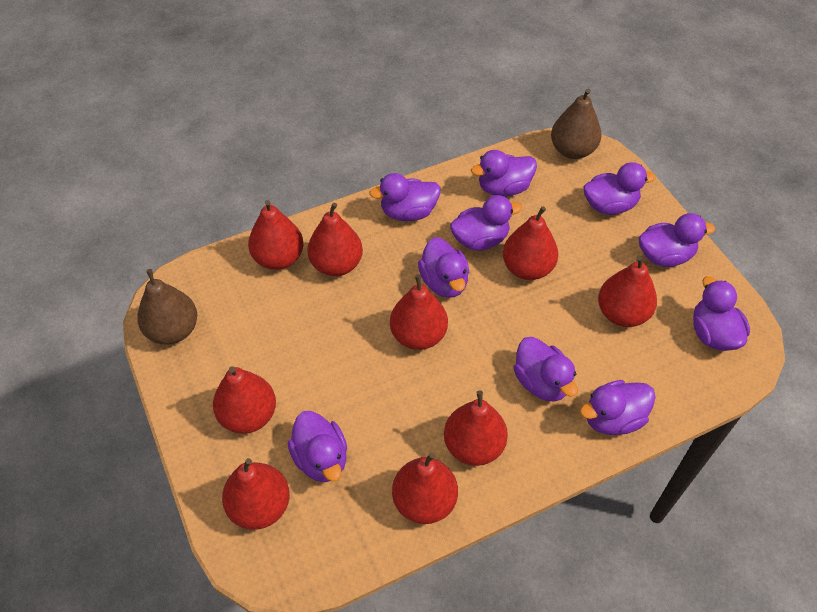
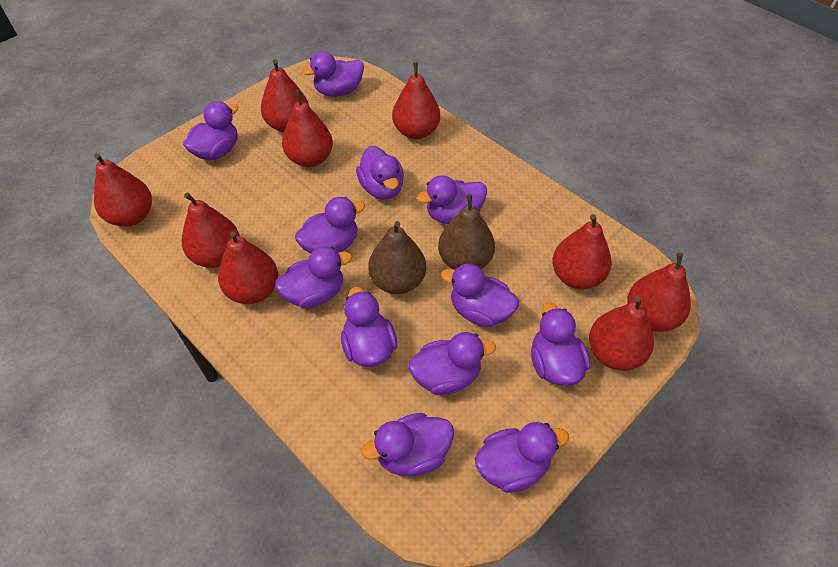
purple duck: [288,411,347,482] [369,173,441,221] [418,237,469,298] [450,195,522,251] [471,150,537,196] [513,337,578,402] [580,380,656,435] [583,162,656,215] [639,213,715,267] [693,276,750,351] = 10 -> [183,101,239,160] [275,246,352,309] [295,197,365,254] [302,51,364,97] [341,287,397,367] [356,146,404,200] [361,413,454,476] [408,332,496,395] [417,175,487,224] [441,264,519,327] [475,422,569,493] [531,302,590,386] = 12

